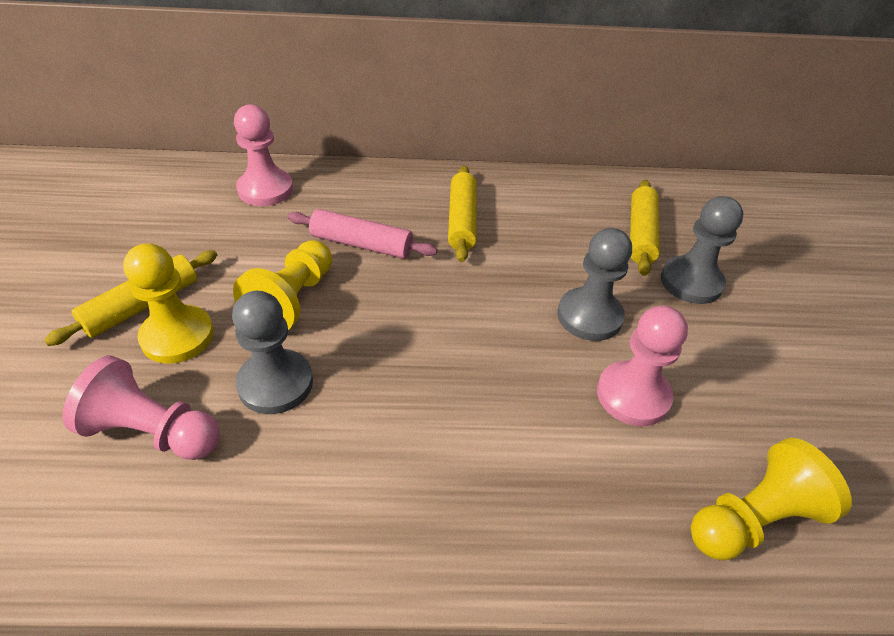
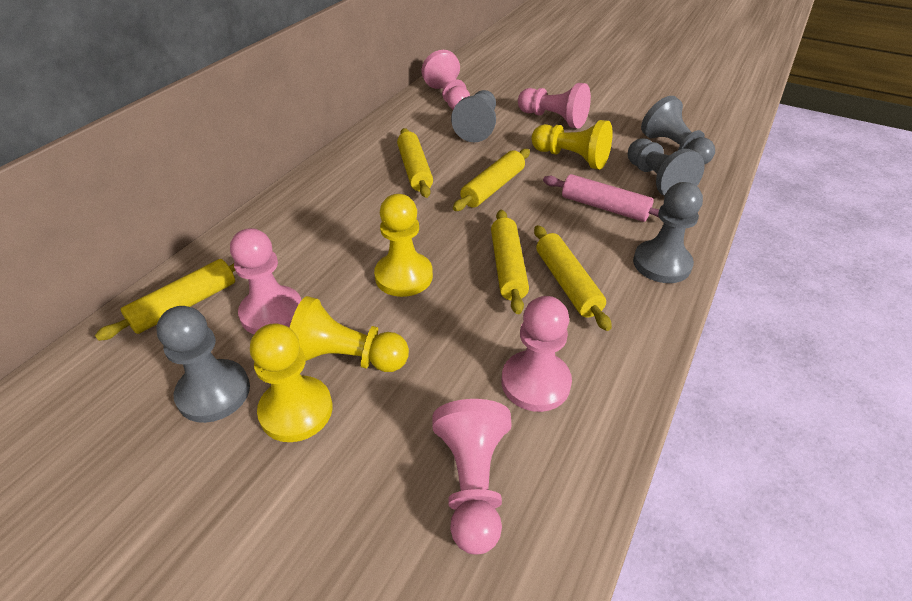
grey pawn: [232,291,313,414] [557,228,632,341] [661,196,743,304] = 3 -> [156,306,250,423] [451,90,496,142] [628,138,704,196] [633,182,703,283] [641,96,715,165] = 5
pink pawn: [63,356,220,460] [234,104,293,206] [597,306,688,426] = 3 -> [230,228,301,334] [422,50,470,109] [433,399,512,554] [502,296,572,412] [518,83,591,129] = 5
yellow pawn: [123,243,214,363] [233,240,332,330] [691,438,852,561] = 3 -> [250,323,332,442] [289,296,409,372] [374,194,433,297] [531,120,613,169] = 4
yellow rolling pin: [44,250,217,346] [448,166,476,262] [630,180,660,276] = 3 -> [95,259,235,341] [397,128,433,198] [453,149,530,211] [491,210,529,314] [534,225,612,331] = 5

